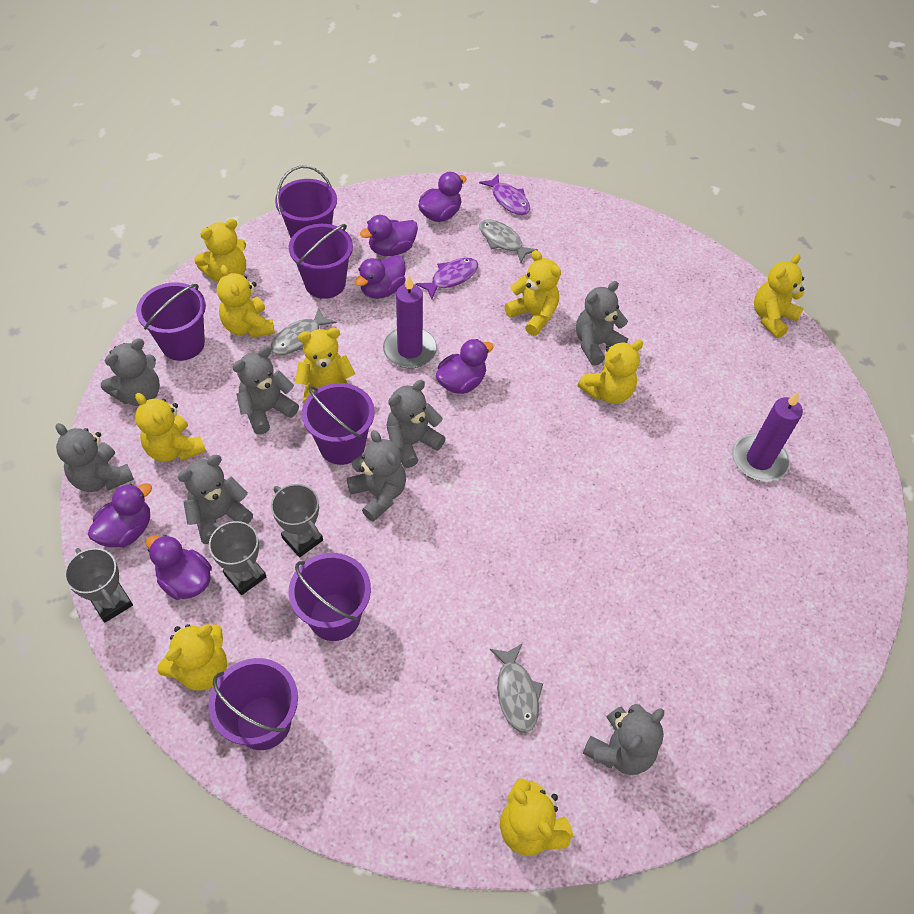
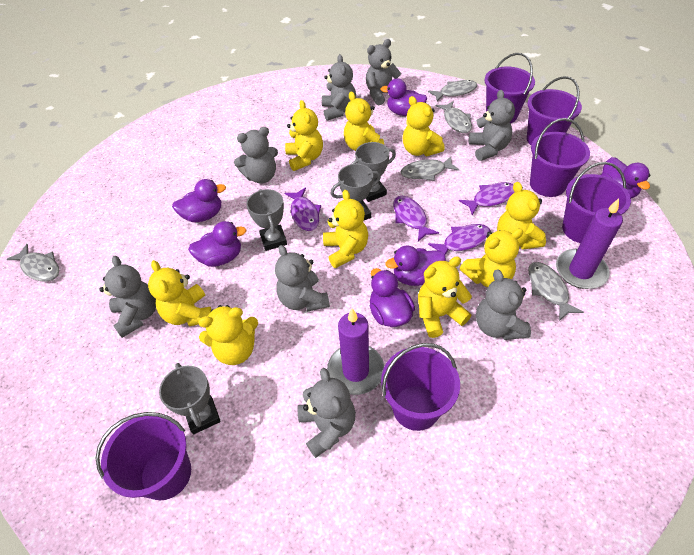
grey fish: [270,307,337,355] [479,220,538,263] [490,643,543,733] = 3 -> [7,244,59,282] [401,156,459,181] [428,80,477,102] [436,101,472,133] [528,262,584,321] = 5
grey trophy: [64,548,133,622] [209,521,266,595] [271,484,323,557] = 3 -> [159,363,221,434] [246,189,287,251] [330,164,381,220] [351,142,396,202] = 4
purple fish: [416,258,478,299] [479,174,530,215] = 2 -> [285,187,321,231] [393,196,439,241] [428,224,491,255] [459,182,515,215] = 4

